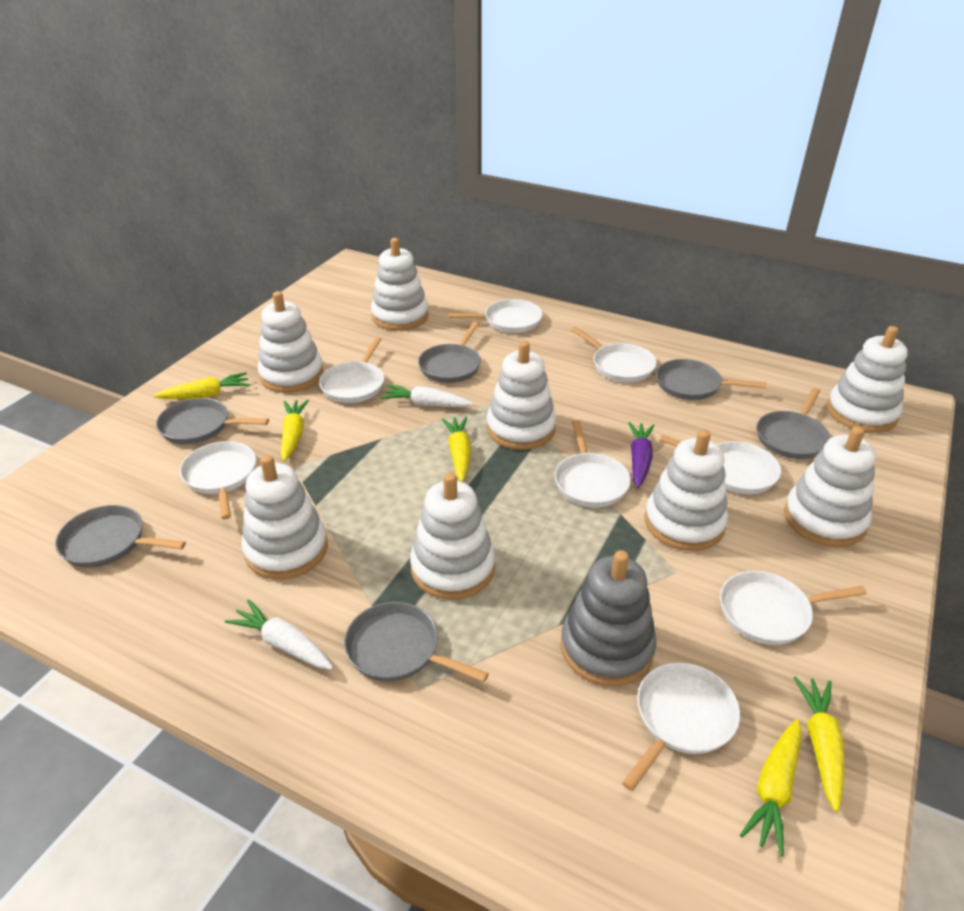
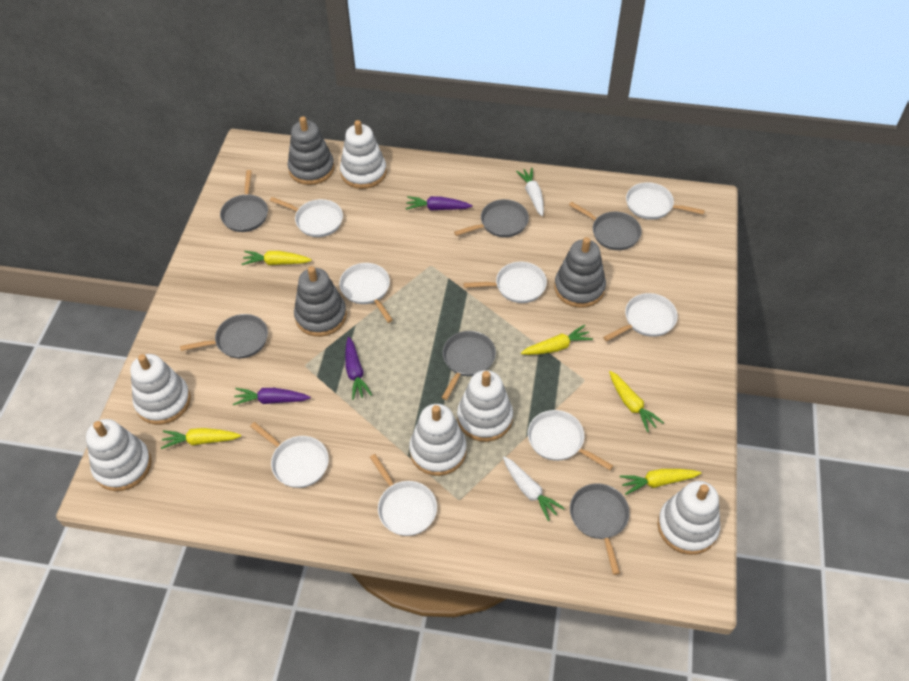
grey stacking toy: [561,550,657,687] = 1 -> [287,116,334,185] [294,266,347,337] [554,237,606,308] = 3
purple carrot: [628,422,655,488] = 1 -> [233,388,311,405] [345,337,372,400] [406,196,473,211] = 3
white stacking toy: [241,455,328,579] [258,291,324,393] [371,238,429,331] [410,473,495,600] [486,341,556,450] [645,430,728,551] [784,426,876,547] [827,326,908,433] = 8 -> [86,419,152,491] [130,354,191,425] [340,120,387,189] [409,404,467,476] [457,370,513,442] [657,481,720,555] = 6

